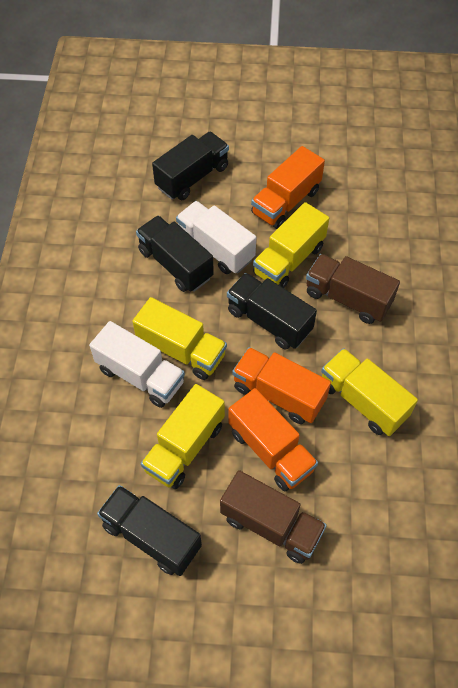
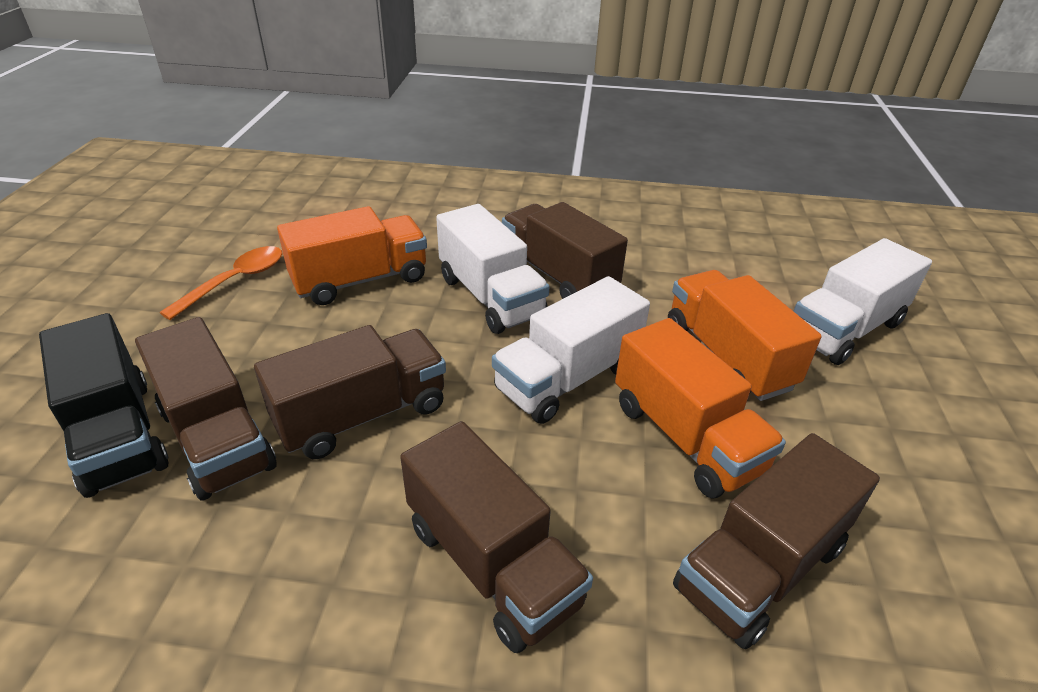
black truck: [97,485,202,576] [136,215,214,292] [152,132,229,200] [227,273,317,350] = 4 -> [39,313,169,498] = 1
brown truck: [220,470,327,564] [306,254,400,324] = 2 -> [135,317,277,501] [254,325,446,459] [400,421,593,653] [502,202,628,299] [673,433,880,649] = 5
orange spoon: none = 0 -> [160,246,282,320] = 1
white truck: [89,321,185,408] [176,201,256,274] = 2 -> [436,204,550,334] [492,276,650,424] [794,238,932,365] = 3
yellow truck: [132,297,227,380] [141,384,225,489] [253,202,329,288] [321,348,418,436] = 4 -> none = 0

